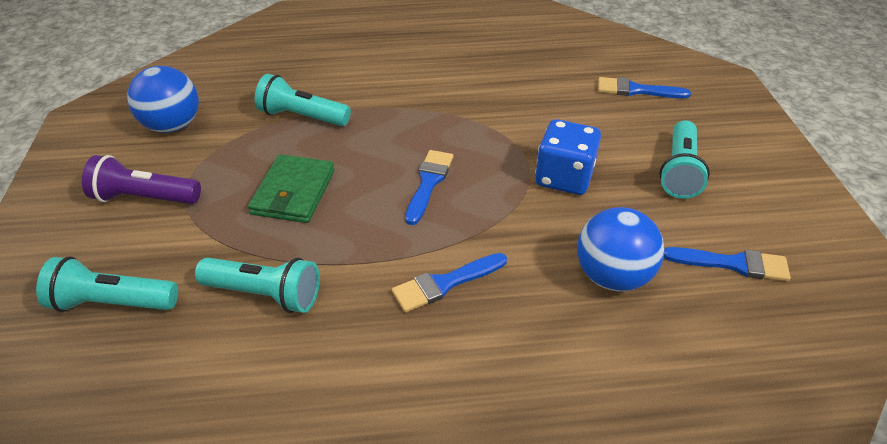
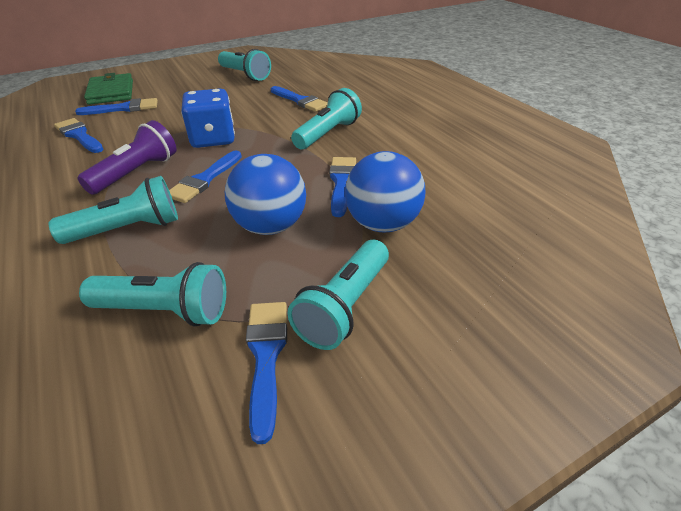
blue brush: [392,253,507,312] [405,150,453,225] [598,77,691,98] [664,247,791,281] = 4 -> [54,118,104,153] [75,98,158,115] [169,151,242,203] [246,302,287,444] [271,86,328,112] [329,157,356,217] = 6
turquoise flashlight: [36,256,178,312] [195,257,320,313] [255,74,351,126] [659,120,710,199] = 4 -> [49,176,178,244] [79,262,226,327] [218,49,271,81] [287,240,389,350] [291,88,362,149] = 5

